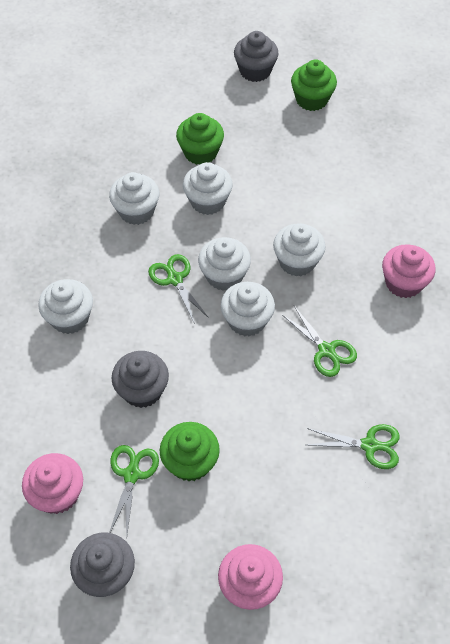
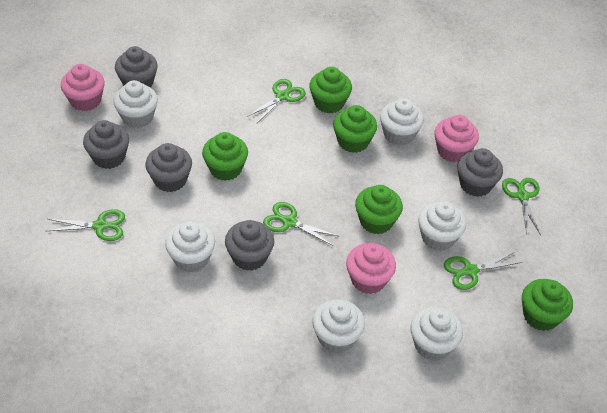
green cupcake: [160,422,220,481] [176,113,224,165] [291,60,337,111] = 3 -> [202,132,248,181] [309,67,352,113] [333,105,377,153] [355,185,403,234] [522,279,573,331] = 5
green scissors: [109,445,159,535] [148,254,209,324] [281,306,357,377] [307,424,400,469] = 4 -> [47,209,125,241] [247,79,306,123] [263,202,340,246] [444,252,522,290] [502,178,541,235] = 5
grey cupcake: [70,533,135,597] [112,351,169,408] [234,31,279,82] = 3 -> [83,120,129,169] [115,46,158,87] [145,143,192,192] [225,220,274,271] [457,148,503,197] = 5

